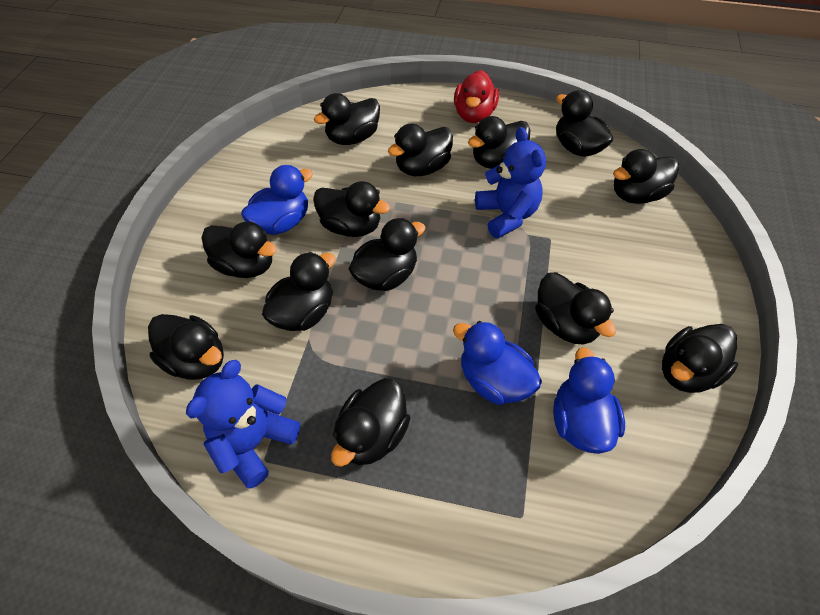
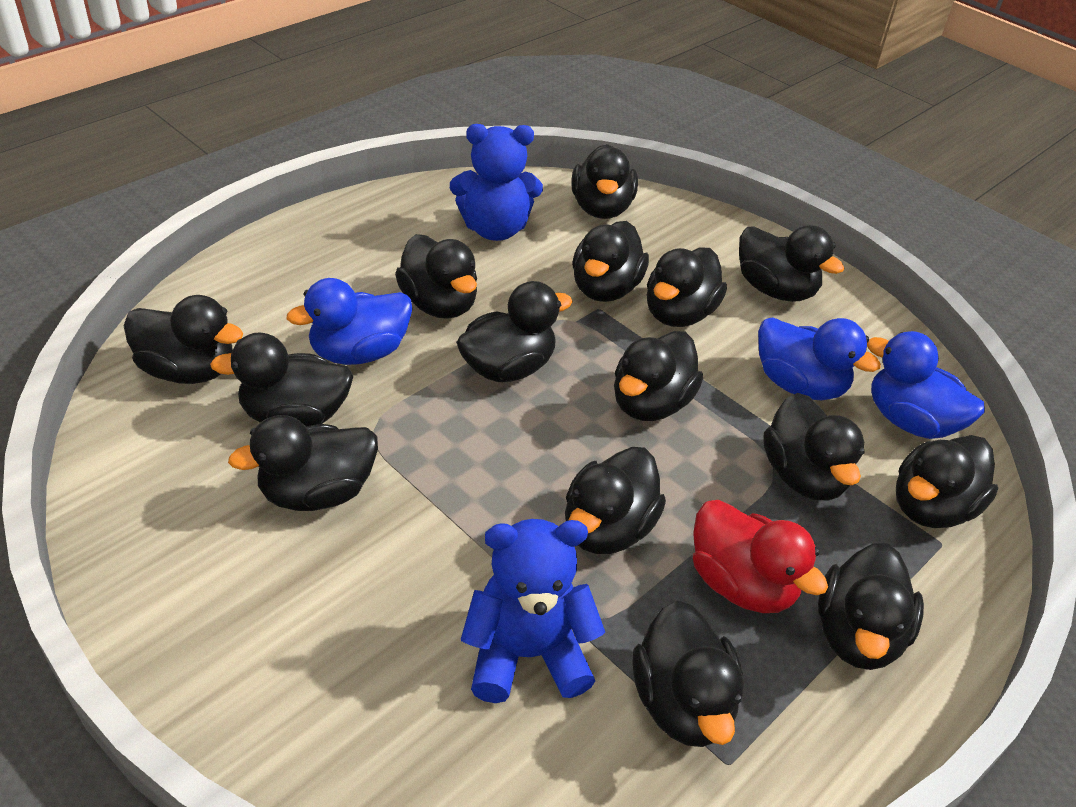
black duck: [148,314,224,380] [202,222,277,278] [262,252,336,331] [313,181,390,237] [314,93,380,145] [331,378,410,467] [349,218,426,291] [388,124,453,176] [468,116,530,169] [535,272,616,345] [556,90,613,157] [613,149,679,204] [662,324,738,393] = 13 -> [124,295,243,384] [210,332,353,427] [228,415,378,511] [395,234,477,319] [456,281,573,382] [565,447,666,554] [571,144,638,219] [572,221,649,302] [614,331,703,421] [633,601,744,747] [647,248,727,327] [739,225,844,302] [763,393,865,501] [818,543,924,670] [896,435,998,528] = 15

